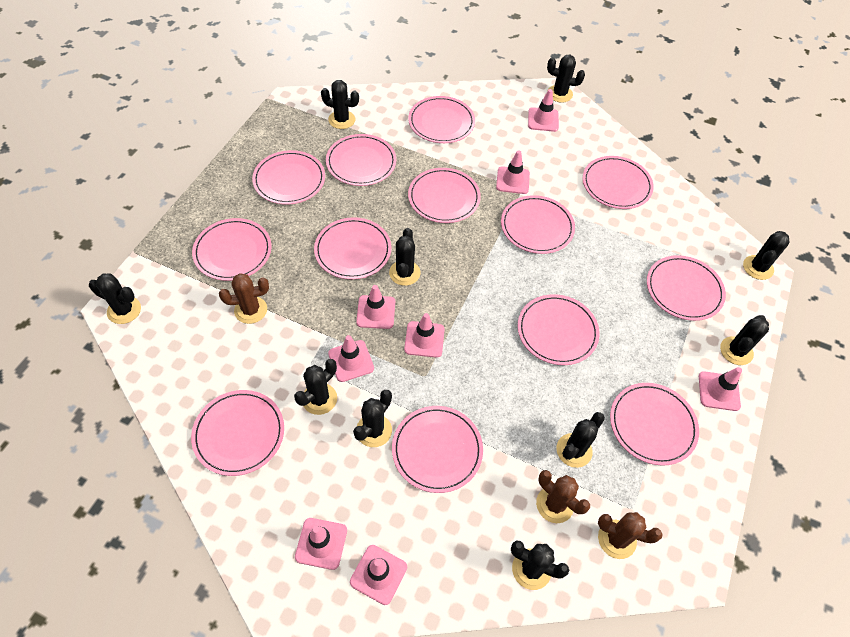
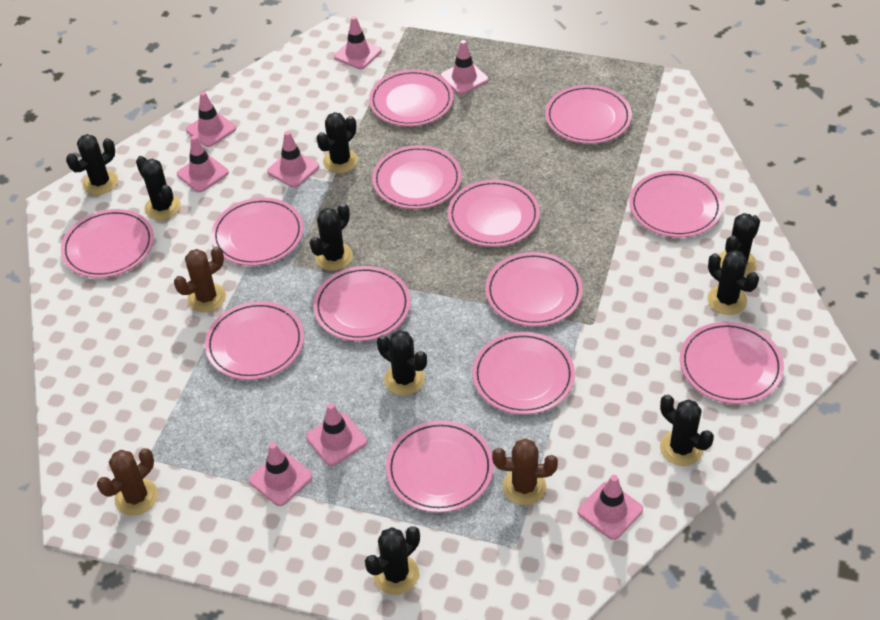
black cactus: [89,273,141,324] [294,359,337,415] [321,80,359,129] [353,390,392,447] [389,228,420,286] [511,541,569,590] [547,55,585,103] [556,412,605,468] [720,315,769,365] [743,231,790,280] = 10 -> [66,134,118,195] [136,156,181,220] [310,203,353,271] [316,112,358,173] [365,526,420,595] [377,330,427,395] [660,395,714,466] [707,250,759,315] [719,213,760,276] = 9

